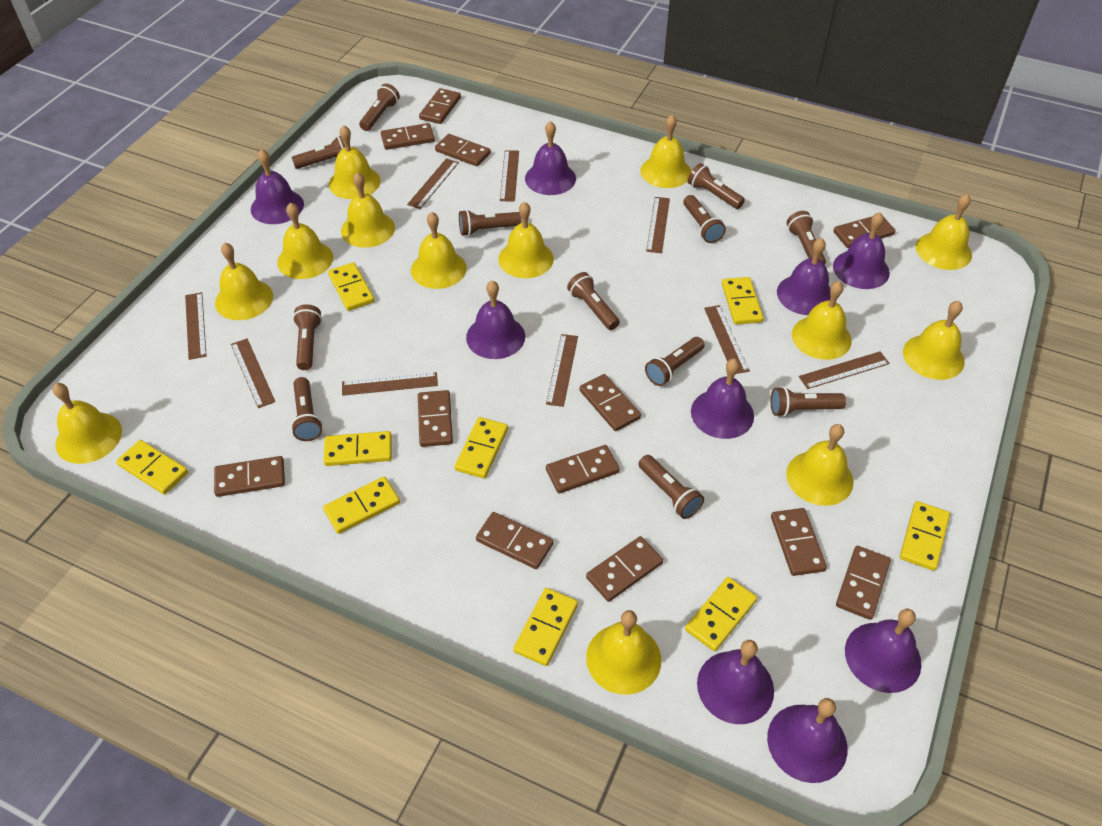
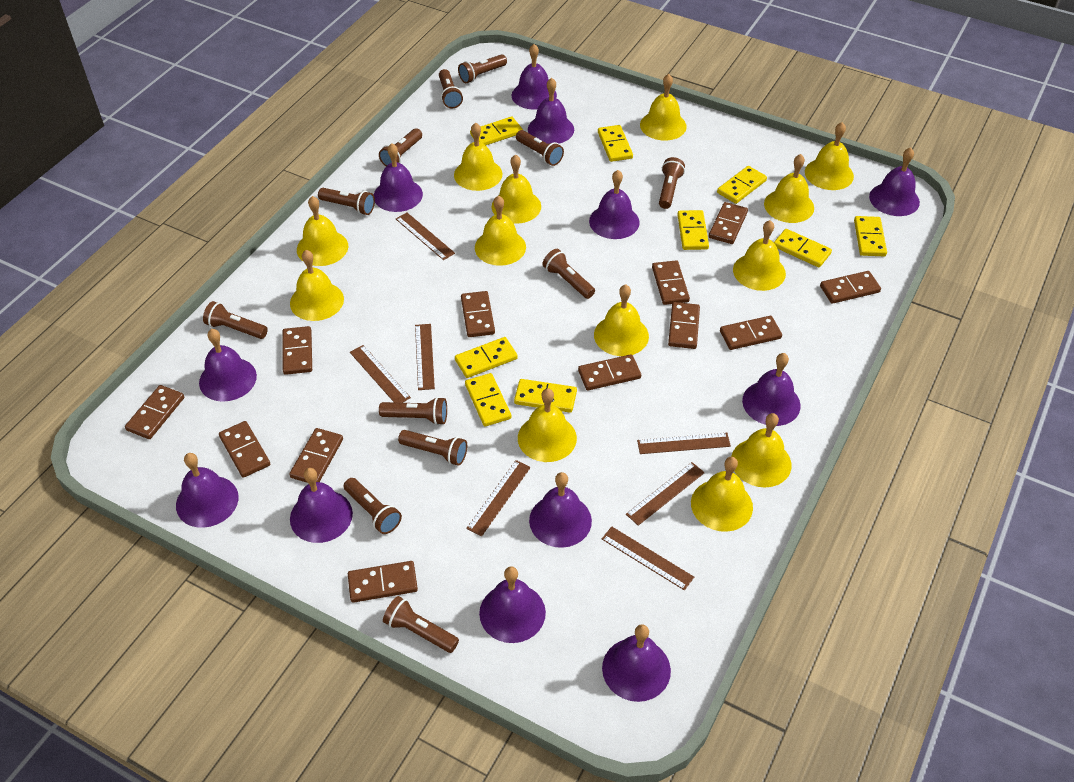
brown ruler: [185,292,207,360] [231,339,275,408] [342,372,438,396] [407,158,459,209] [500,150,519,202] [546,334,578,407] [646,197,670,253] [704,305,750,374] [799,351,890,389] = 9 -> [350,345,411,403] [396,213,455,260] [415,324,435,390] [466,460,531,536] [602,527,694,590] [626,462,705,526] [637,433,731,454] = 7
purple bell: [251,149,304,224] [466,280,525,359] [525,121,576,195] [691,358,754,439] [697,640,774,724] [767,698,848,783] [777,238,830,315] [833,212,890,289] [845,609,921,693] = 9 -> [176,453,239,528] [199,329,257,402] [290,468,353,543] [374,143,423,212] [479,566,546,643] [512,44,557,110] [528,78,574,144] [529,472,592,548] [589,170,640,239] [602,624,671,702] [742,353,801,426] [869,148,920,216] = 12

